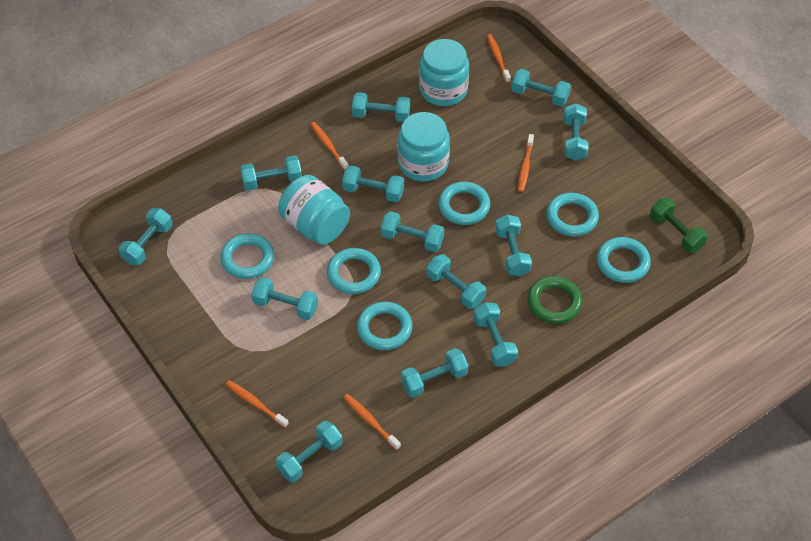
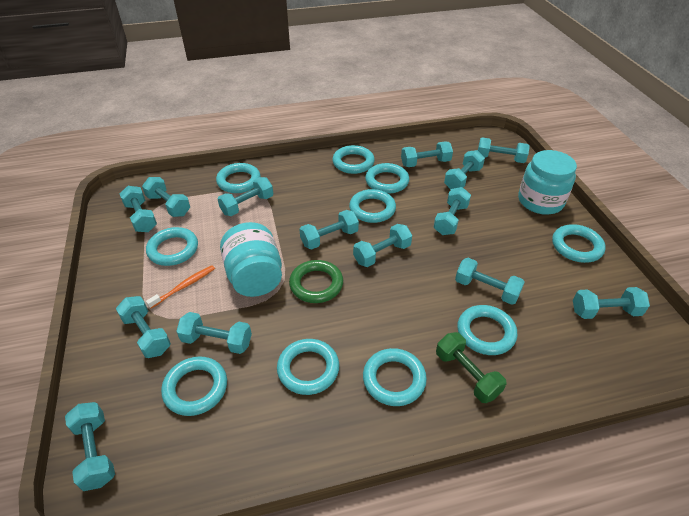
orange toothbrush: [226,380,289,428] [310,122,348,170] [343,394,401,450] [487,34,511,83] [518,134,534,192] = 5 -> [146,265,215,309] = 1
turquoise dumbbell: [119,208,173,265] [240,155,302,191] [251,277,318,320] [276,421,342,482] [342,165,404,202] [352,92,410,122] [381,211,444,252] [401,348,469,398] [426,254,486,309] [473,302,518,366] [495,215,532,277] [511,69,571,107] [563,103,589,161] = 13 -> [65,402,115,491] [116,296,171,358] [119,186,157,232] [142,177,190,217] [176,312,252,354] [218,177,273,216] [299,210,359,250] [353,224,412,267] [401,141,453,167] [434,187,471,235] [444,150,485,189] [455,258,525,305] [478,137,530,163] [573,287,650,319] = 14
turquoise jar: [278,175,350,245] [398,112,450,182] [419,39,469,106] = 3 -> [220,222,282,297] [518,150,577,215] = 2
turquoise ring: [220,233,274,279] [327,248,381,294] [357,302,412,350] [438,182,490,225] [546,193,599,237] [597,237,651,283] = 6 -> [146,227,198,266] [161,356,227,416] [216,163,261,193] [277,339,339,395] [332,145,375,174] [349,189,396,223] [363,348,427,406] [365,163,409,194] [457,305,517,355] [552,224,606,263] = 10

